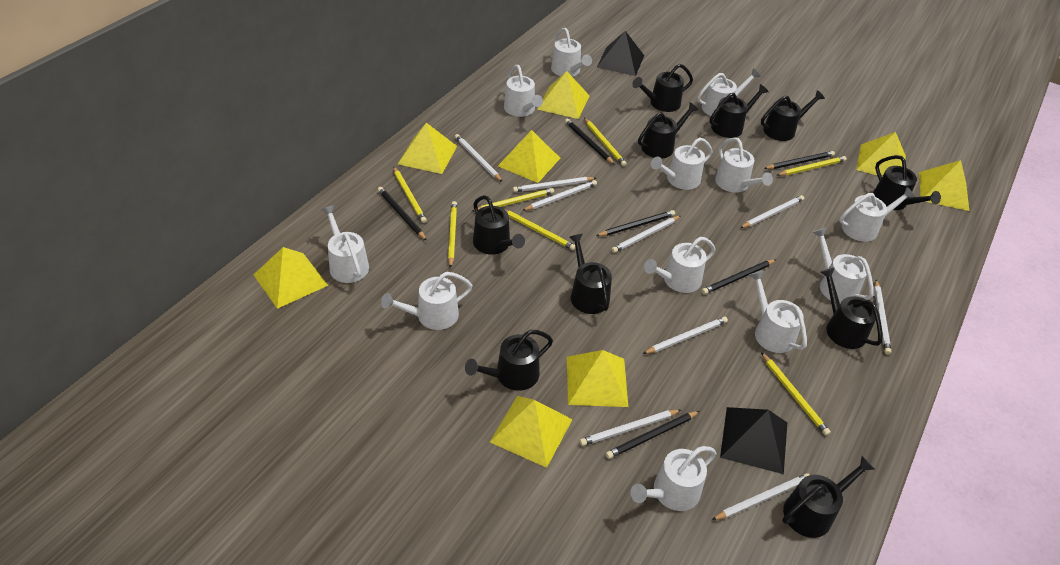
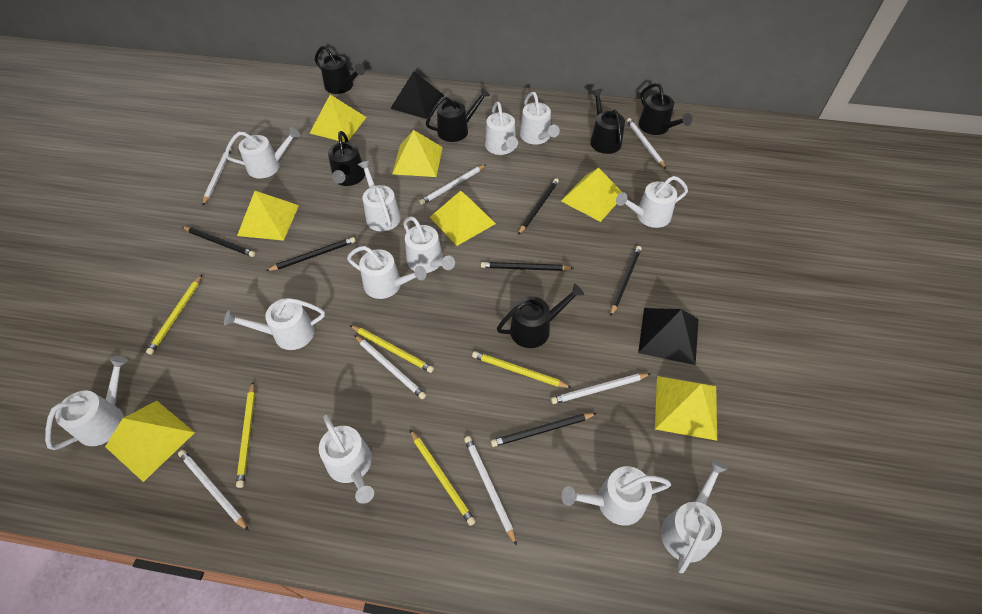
black watering can: [465,330,553,391] [473,195,525,255] [569,234,612,314] [632,64,693,112] [638,102,699,158] [710,84,769,138] [761,90,825,141] [782,456,875,538] [820,268,883,349] [873,155,941,210] = 10 -> [315,46,365,94] [328,131,365,186] [426,88,491,142] [497,283,584,348] [590,89,625,154] [638,83,692,135] = 6
white pencil: [455,134,502,182] [513,177,596,192] [522,180,597,211] [580,410,681,446] [611,216,681,253] [643,317,728,354] [712,473,809,520] [740,195,804,228] [874,280,891,355] = 9 -> [178,450,249,531] [203,149,232,205] [354,335,426,399] [419,164,486,205] [464,436,517,546] [551,373,651,404] [627,118,666,169] = 7
yellow pencil: [393,166,427,223] [448,201,457,268] [471,188,554,212] [504,209,576,250] [584,118,627,166] [761,352,831,436] [777,156,846,176] = 7 -> [146,275,202,355] [236,382,255,488] [350,325,434,373] [410,430,476,526] [472,351,572,388] = 5
yellow pyramid: [254,247,328,309] [398,123,457,174] [490,396,573,468] [498,130,560,183] [537,71,590,119] [567,350,628,407] [856,132,906,176] [919,160,969,211] = 8 -> [105,401,195,482] [237,191,299,241] [310,95,366,142] [392,130,443,177] [430,191,496,246] [561,168,622,222] [655,376,717,441] = 7

